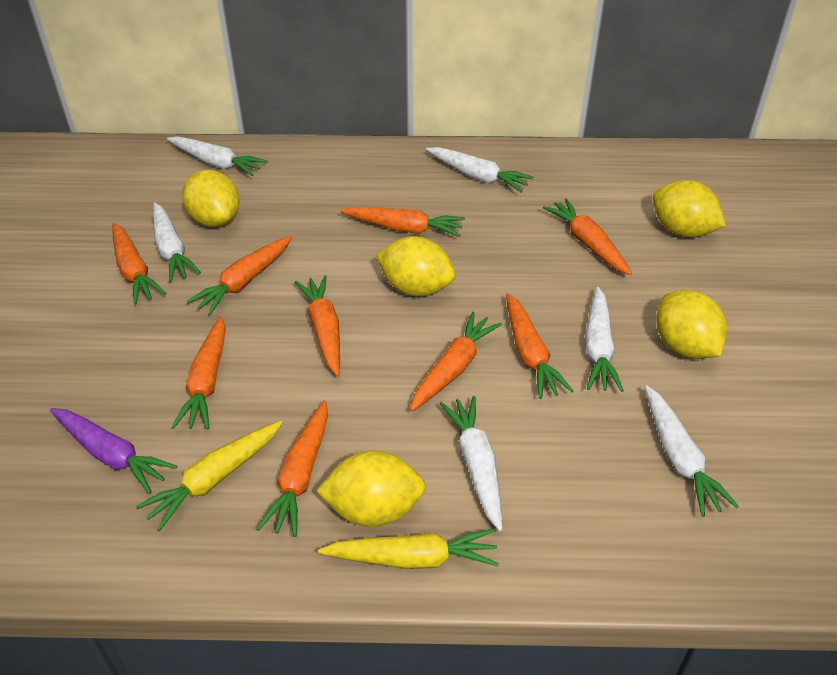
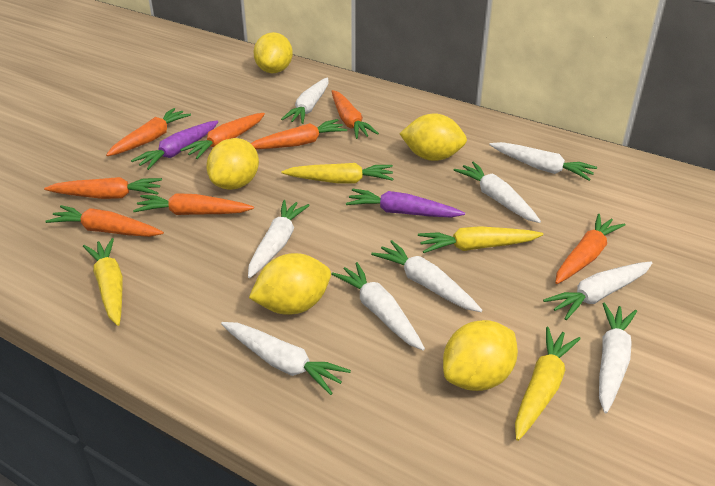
orange carrot: [112,223,166,305] [172,317,226,429] [187,236,292,315] [257,400,328,537] [295,275,340,376] [340,207,465,237] [410,312,502,412] [506,293,573,399] [543,198,632,275] = 9 -> [44,177,162,199] [46,205,164,237] [106,108,191,156] [133,193,254,215] [180,113,265,159] [251,119,347,149] [332,90,379,139] [555,214,626,284] = 8
purple carrot: [50,408,177,494] = 1 -> [131,120,219,170] [346,188,465,217] = 2
white carrot: [153,202,201,282] [167,136,268,176] [426,147,534,192] [440,396,502,531] [585,287,624,392] [645,385,739,517] = 6 -> [221,322,351,395] [248,200,310,278] [281,78,328,124] [331,262,425,351] [371,240,483,312] [454,162,541,223] [489,142,597,181] [543,261,653,320] [599,303,637,413] = 9
yellow carrot: [136,420,283,531] [318,529,499,569] = 2 -> [83,238,123,326] [281,163,394,183] [418,226,543,253] [515,327,581,441] = 4

